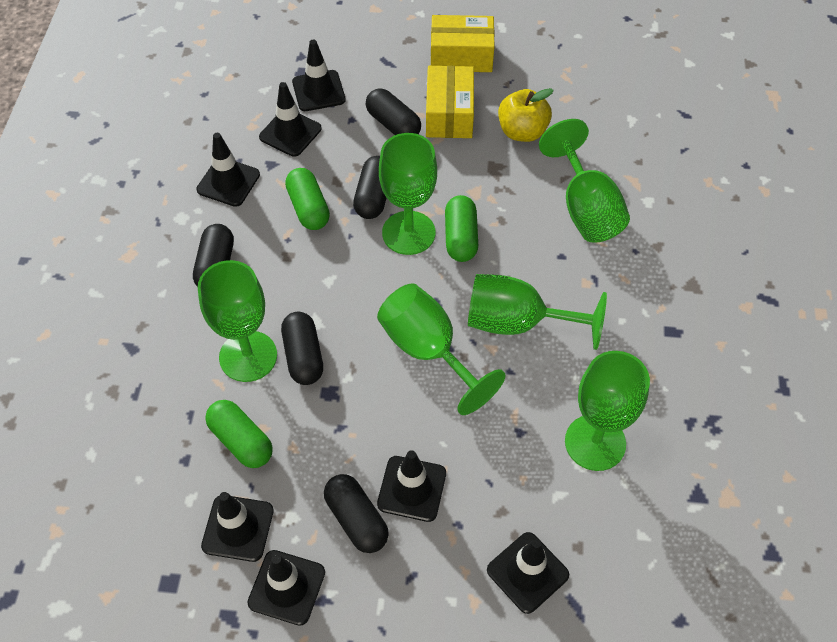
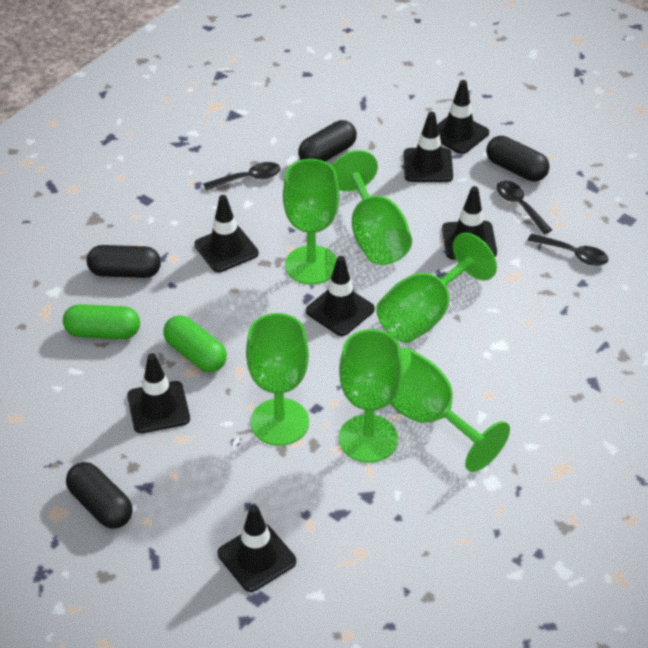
black capsule: [193,224,234,287] [281,312,323,385] [324,474,389,553] [353,156,386,219] [366,88,421,135] = 5 -> [66,462,133,529] [87,245,161,278] [298,120,357,162] [486,136,550,181] = 4
black spoon: none = 0 -> [203,162,281,190] [496,181,552,234] [528,233,608,266] = 3
green capsule: [205,400,273,468] [285,168,330,230] [445,195,478,262] = 3 -> [63,304,140,339] [163,315,227,372] = 2
yellow apple: [498,88,554,142] = 1 -> none = 0
yellow box: [426,66,474,138] [431,15,495,72] = 2 -> none = 0

